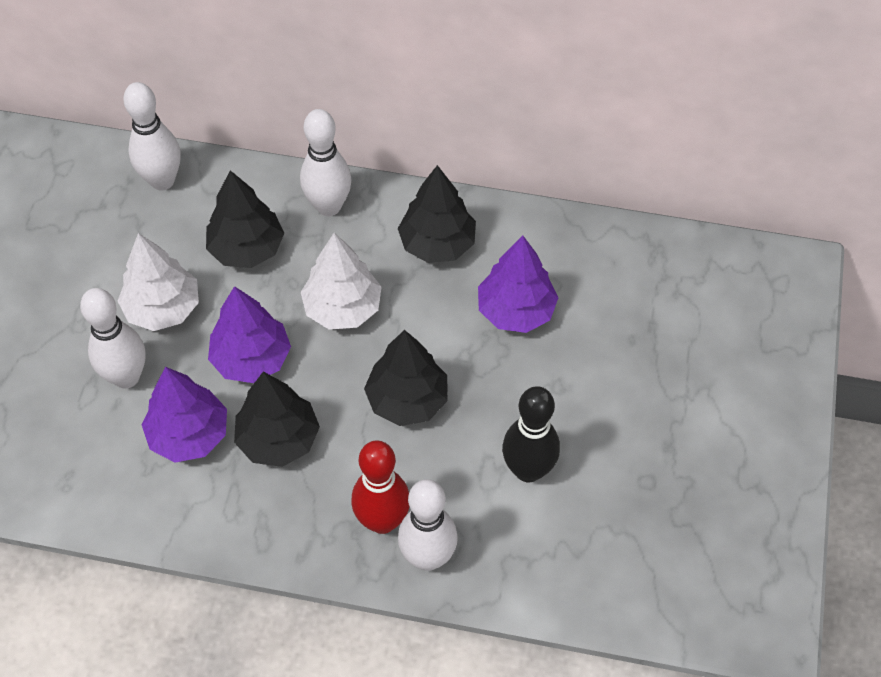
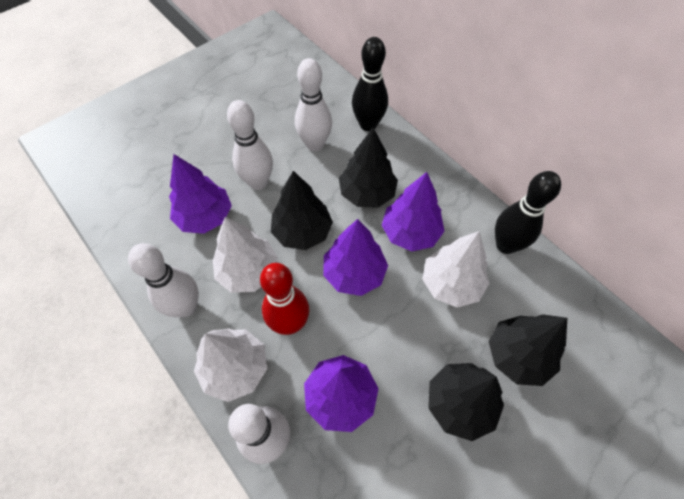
black bowling pin: [502,386,560,482] = 1 -> [352,37,388,131] [495,171,561,254] = 2
purple tree: [142,367,227,463] [208,286,291,383] [478,236,559,333] = 3 -> [169,154,232,234] [304,355,379,432] [323,219,388,296] [382,172,445,251] = 4
white tree: [118,233,199,331] [301,233,382,330] = 2 -> [194,328,267,402] [213,217,278,293] [422,231,489,308] = 3

